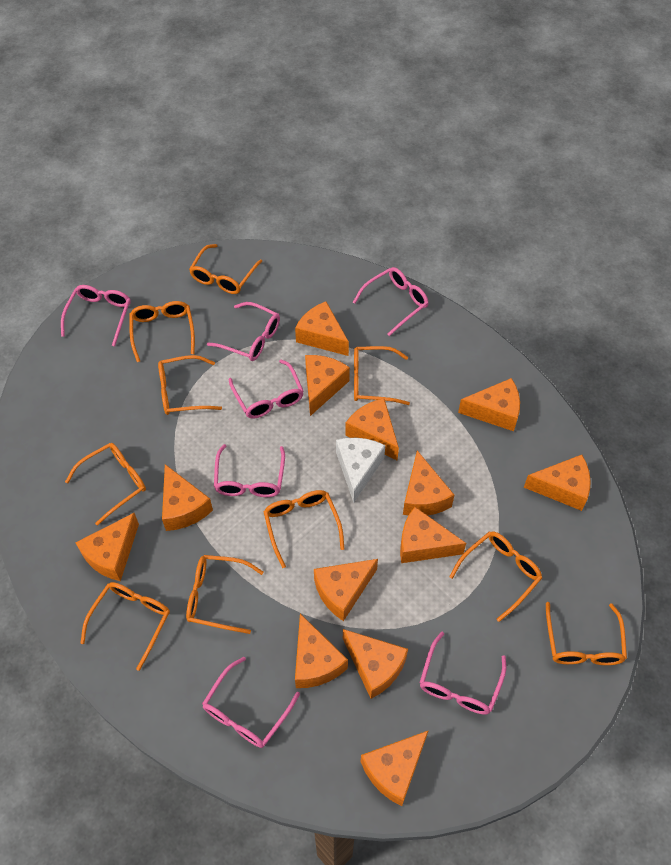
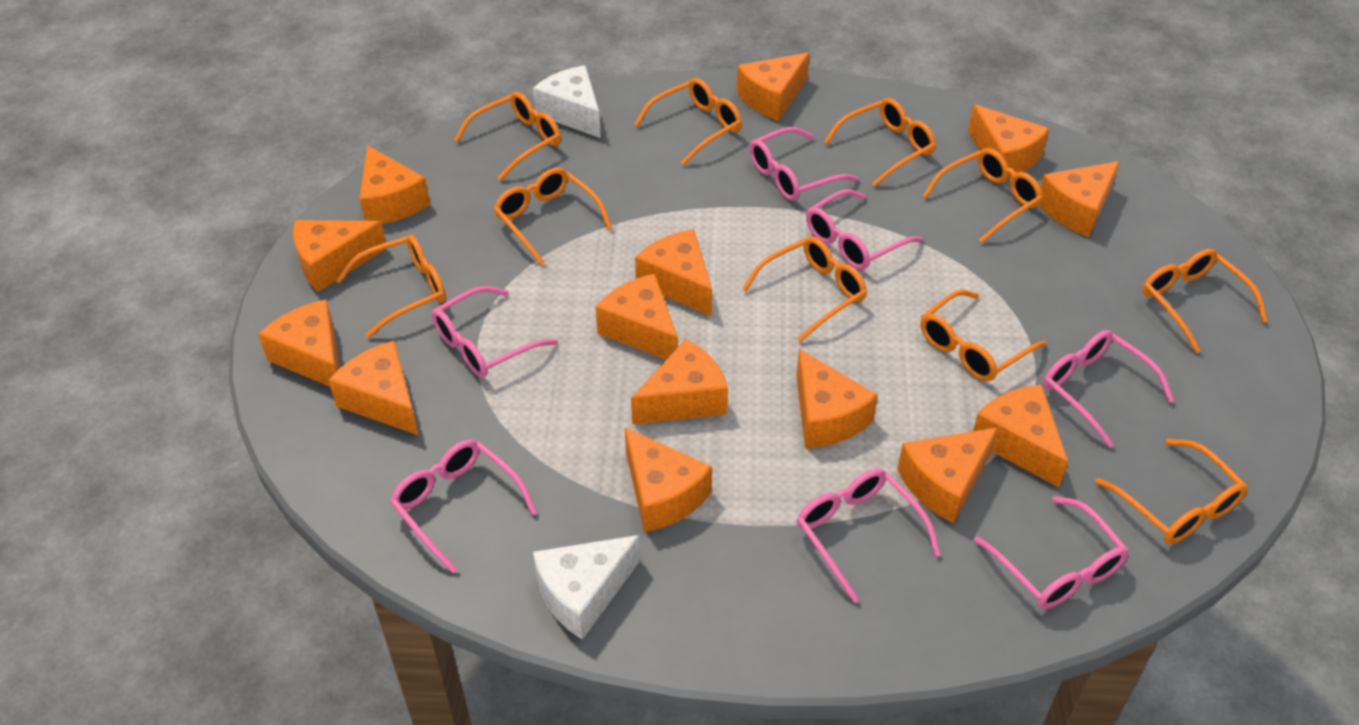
orange cheese: [76,513,139,581] [162,464,213,531] [295,301,349,356] [295,614,348,688] [305,355,350,416] [314,559,378,621] [343,629,408,699] [345,398,399,460] [361,730,429,806] [400,507,466,563] [403,450,454,515] [458,378,520,431] [524,455,591,511] = 13 -> [258,299,339,387] [293,220,387,292] [328,341,419,435] [360,145,430,224] [596,274,678,359] [625,427,712,533] [631,339,728,424] [635,229,712,316] [737,53,809,121] [796,349,878,448] [897,427,998,523] [968,104,1049,178] [973,385,1068,487] [1040,161,1120,237] = 14
white cheese: [336,438,385,503] = 1 -> [533,65,601,138] [533,535,641,640] = 2

